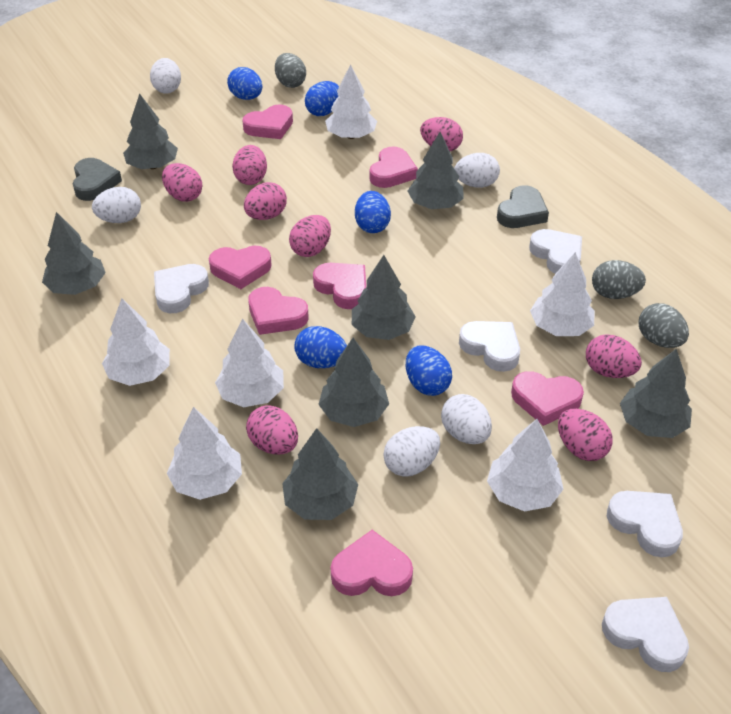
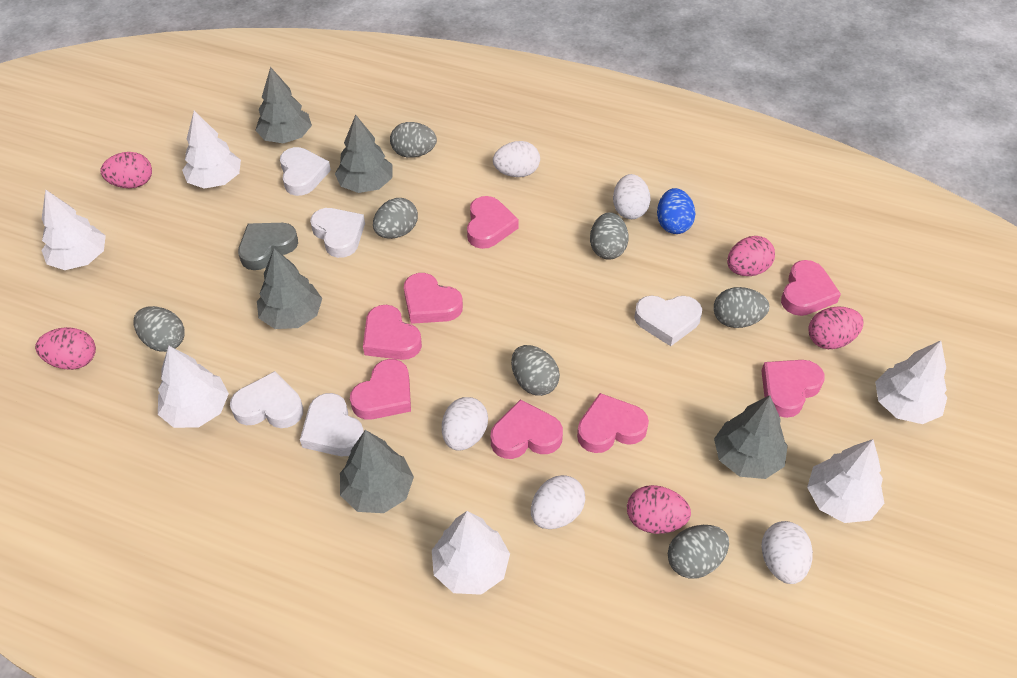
blue egg: [227,67,263,100] [295,326,347,368] [305,81,339,116] [355,191,391,233] [406,346,452,396] = 5 -> [657,188,695,234] = 1
grey egg: [275,53,306,88] [592,260,646,299] [639,303,689,348] = 3 -> [134,306,185,352] [373,198,418,239] [390,122,437,158] [511,345,560,396] [590,212,628,260] [668,525,729,579] [714,287,769,328] = 7
grey heart: [73,158,122,201] [497,185,549,228] = 2 -> [238,223,298,270] = 1
grey tree: [42,212,106,295] [123,93,178,169] [282,428,358,520] [318,338,389,427] [352,255,416,340] [408,132,464,209] [620,349,692,438] = 7 -> [255,67,312,143] [257,248,322,329] [335,115,393,193] [340,430,414,513] [714,395,788,479] = 5
pink egg: [162,163,202,202] [232,145,267,185] [244,182,287,220] [246,406,298,454] [289,215,331,257] [420,117,463,151] [558,409,613,461] [586,334,642,378] = 8 -> [35,327,96,370] [101,152,152,188] [627,485,691,534] [727,236,775,276] [809,306,863,349] = 5
pink heart: [209,246,272,289] [242,104,293,139] [248,287,309,335] [313,263,366,309] [330,530,413,596] [370,147,418,188] [511,371,584,426] = 7 -> [350,359,411,420] [363,305,422,360] [404,273,463,324] [467,196,519,249] [491,399,563,459] [577,393,649,453] [761,360,825,418] [781,260,841,316] = 8

